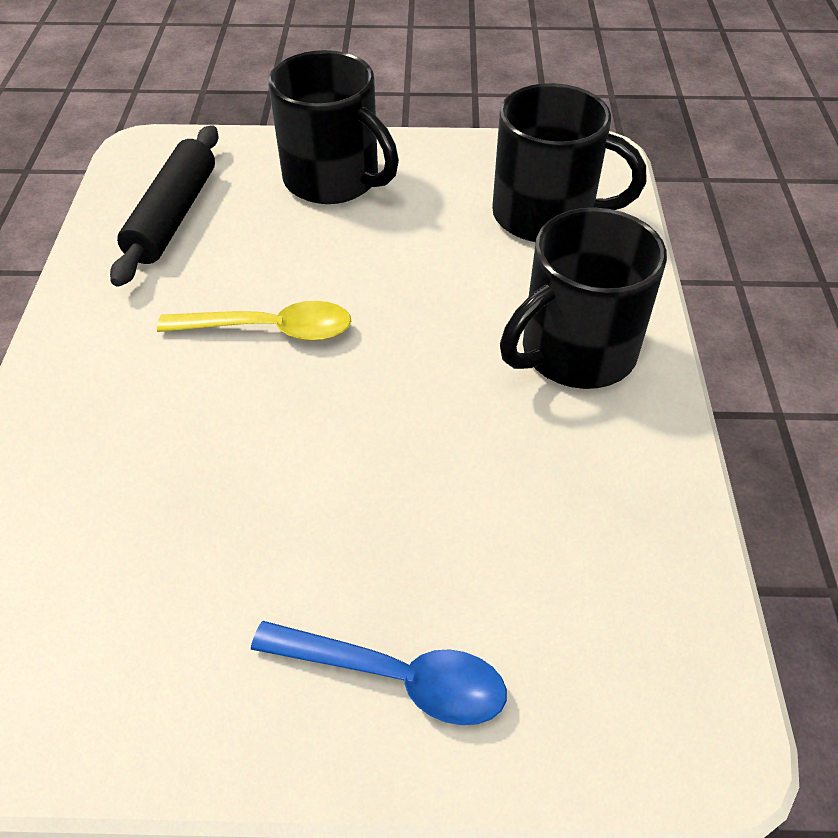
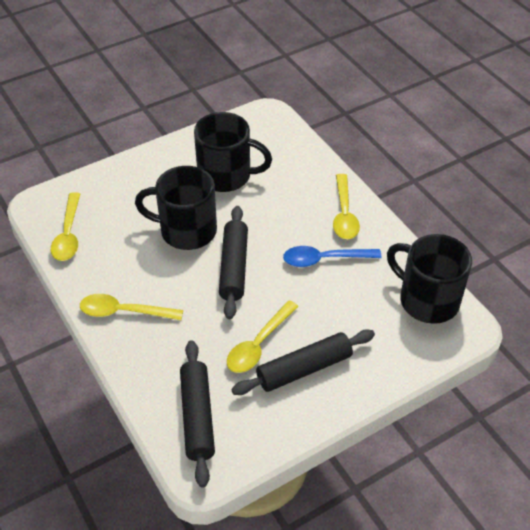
black rolling pin: [110,125,219,287] = 1 -> [180,340,215,488] [219,206,248,319] [231,329,375,395] = 3
yellow spoon: [157,301,351,341] = 1 -> [51,192,80,261] [80,294,183,320] [227,300,299,373] [333,174,360,239] = 4

